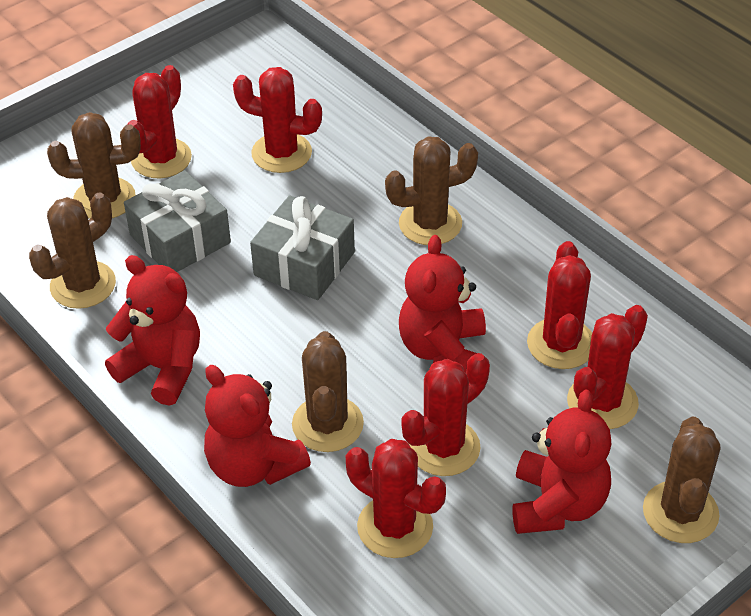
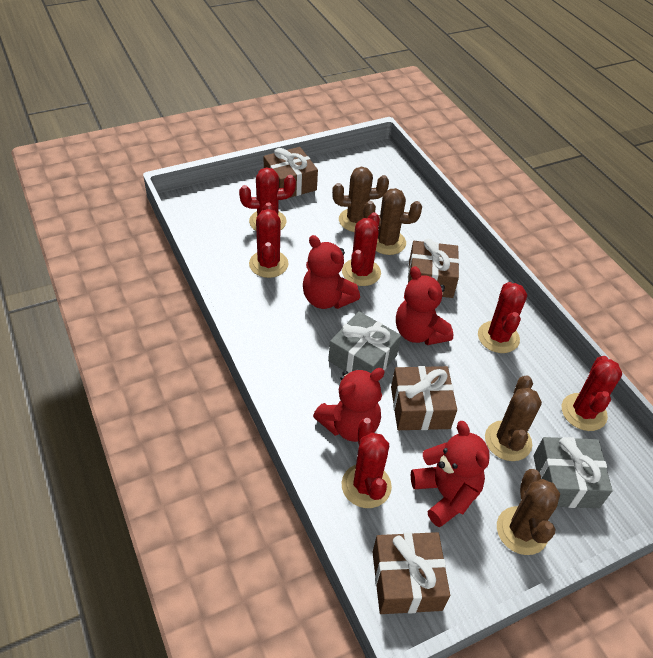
brown cactus: [29,192,116,309] [47,112,141,219] [292,331,364,452] [385,137,478,245] [643,416,720,543] = 5 -> [332,167,389,232] [363,188,422,255] [485,375,542,461] [497,469,560,555] = 4
brown gift: none = 0 -> [264,147,318,198] [373,532,450,614] [391,366,457,430] [408,239,459,298] = 4

